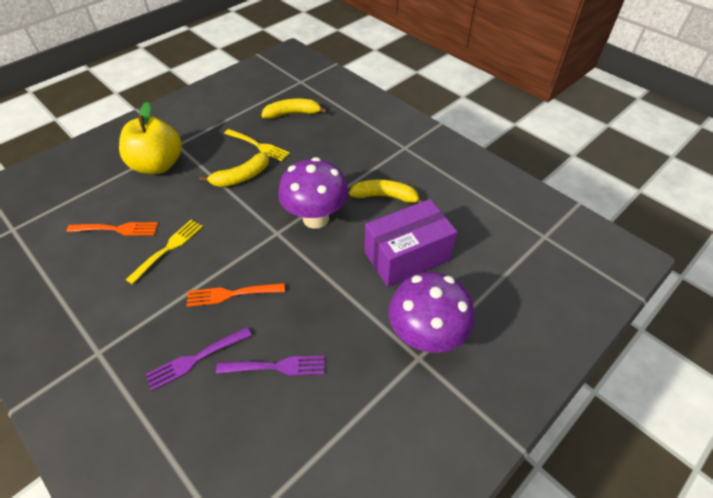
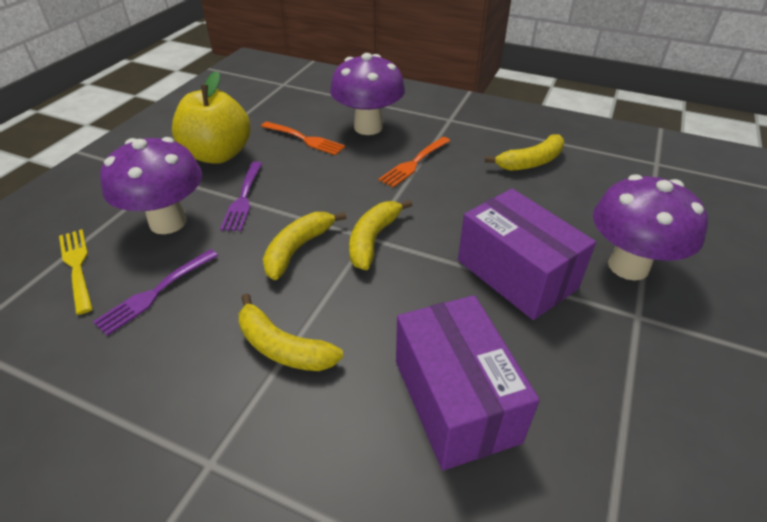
purple box: [365,199,457,287] = 1 -> [396,295,540,470] [458,189,596,320] = 2
purple mushroom: [278,157,348,229] [389,272,475,353] = 2 -> [100,137,202,234] [330,53,405,135] [593,174,708,281] = 3
yellow banana: [199,152,269,187] [261,99,328,119] [349,180,423,203] = 3 -> [239,293,343,371] [263,212,347,280] [349,200,413,270] [485,134,564,171] = 4
yellow fork: [126,219,203,285] [224,129,290,161] = 2 -> [59,229,93,315] = 1

